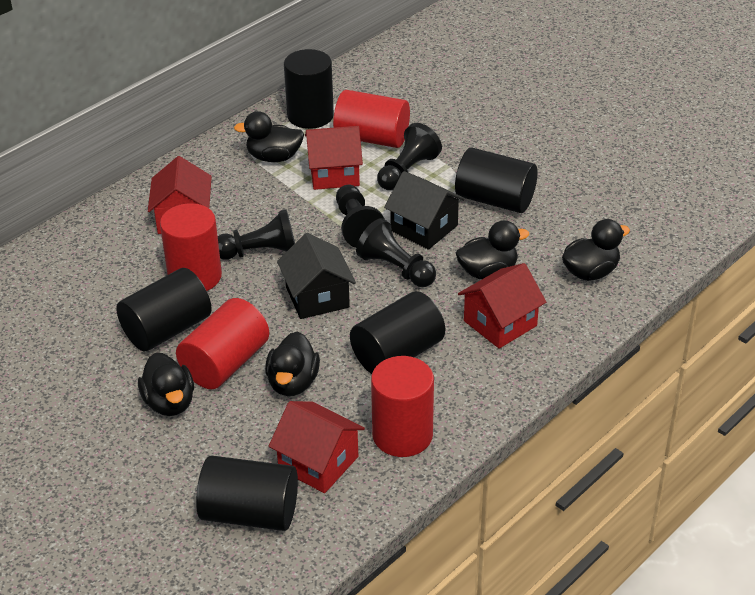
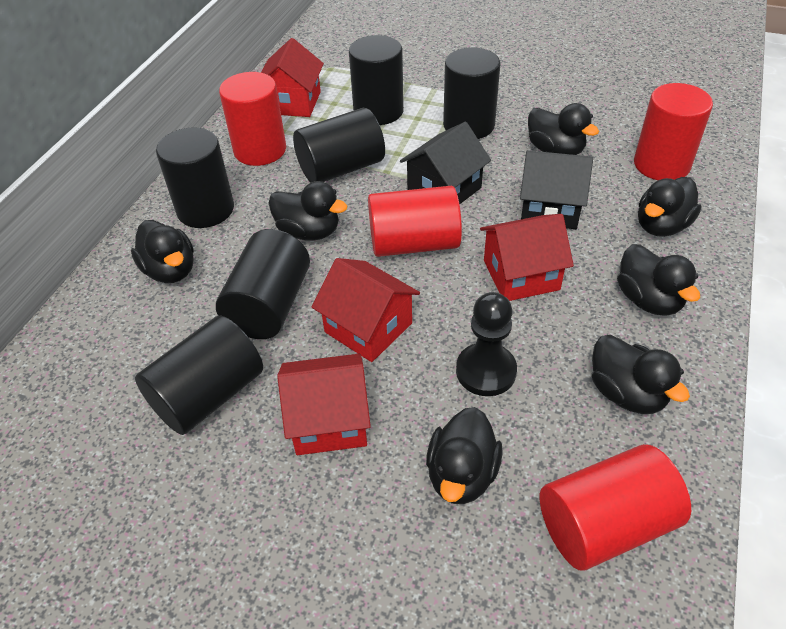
black cylinder: [116,268,212,352] [196,456,298,531] [284,49,334,129] [350,291,445,374] [455,147,538,213] = 5 -> [135,316,263,435] [156,127,234,228] [216,229,310,339] [293,108,385,183] [349,35,404,125] [443,47,500,139] = 6
black duck: [138,352,194,416] [234,111,304,162] [265,332,320,396] [456,220,529,279] [562,219,630,281] = 5 -> [131,220,194,283] [268,181,347,241] [426,407,503,504] [528,103,599,155] [592,335,690,414] [617,244,700,315] [638,177,701,237] = 7
black pawn: [218,209,295,260] [336,185,384,247] [356,218,436,287] [377,123,442,190] = 4 -> [456,292,517,396] = 1

